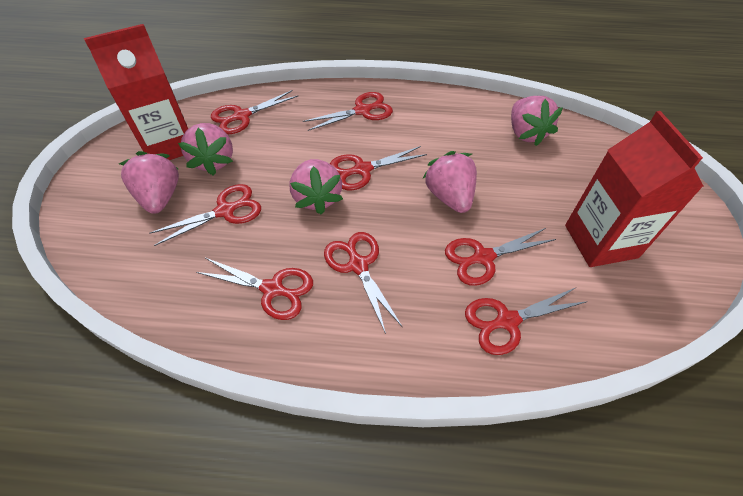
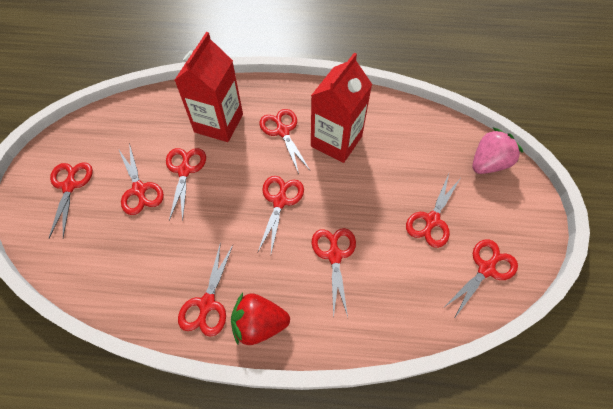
pink strawberry: [119,151,179,214] [178,123,233,176] [290,159,343,214] [422,151,477,213] [511,96,563,146] = 5 -> [472,127,523,174] = 1
red scissors: [149,184,261,246] [196,258,313,320] [211,90,299,134] [303,92,393,131] [324,232,403,334] [330,146,427,190] [445,228,556,286] [465,288,588,355] = 8 -> [49,162,93,238] [119,143,164,215] [166,148,206,222] [178,242,233,337] [258,176,304,253] [259,109,310,174] [312,228,356,319] [406,174,460,248] [443,240,518,319] = 9
red strawberry: none = 0 -> [231,293,290,345] = 1

